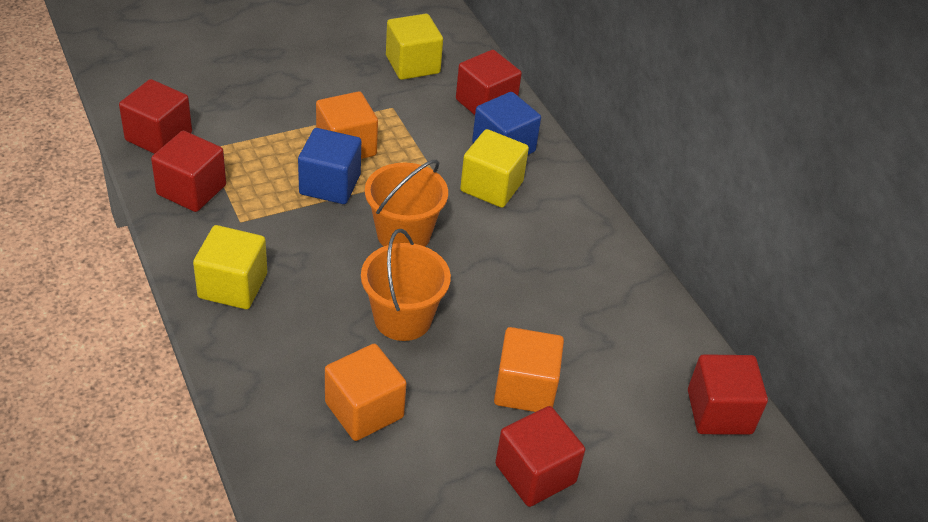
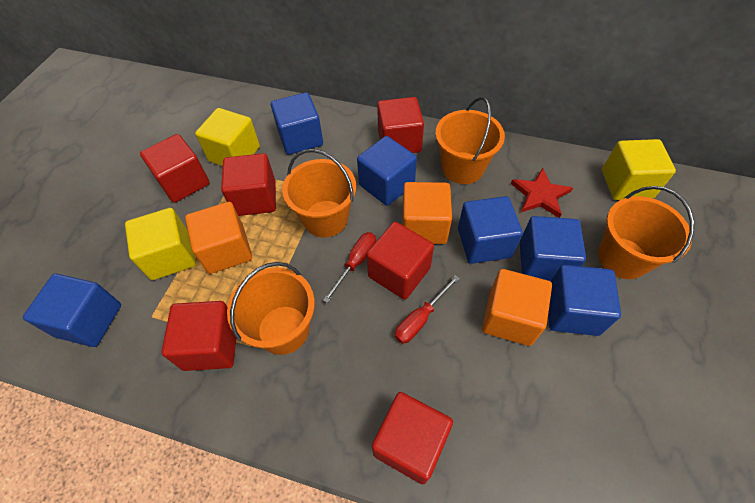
blue cube: [298,128,361,204] [472,92,541,155] = 2 -> [23,273,121,347] [271,92,323,155] [357,136,417,206] [458,196,523,264] [520,216,586,281] [548,265,621,336] = 6
orange bucket: [361,229,451,341] [365,160,448,247] = 2 -> [227,262,315,355] [282,149,356,237] [435,97,505,184] [598,186,694,279] = 4
red cube: [119,79,192,154] [151,131,226,212] [456,50,522,115] [495,406,585,507] [688,354,768,435] = 5 -> [140,134,210,203] [162,301,236,371] [221,153,276,216] [366,222,434,300] [372,392,453,484] [377,97,424,153] = 6
red screwdriver: none = 0 -> [323,232,376,303] [395,275,460,344] = 2
red star: none = 0 -> [511,168,573,218] = 1

